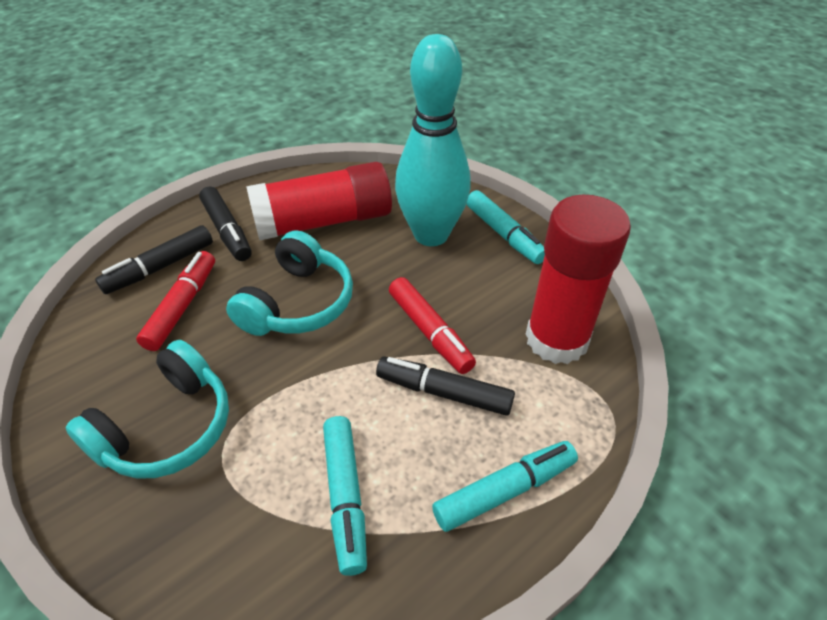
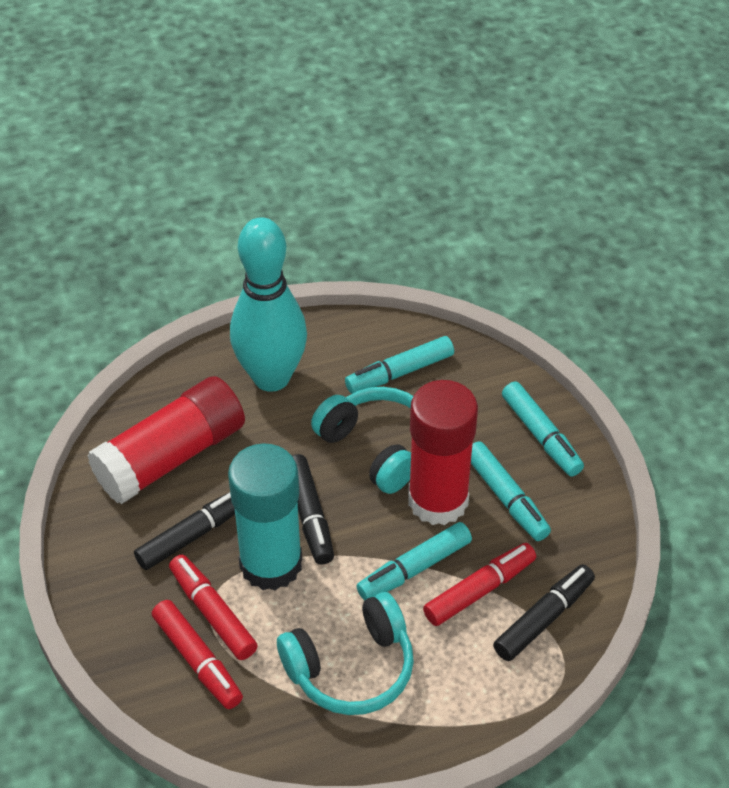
red marker: [136,251,215,351] [389,277,476,374] = 2 -> [152,600,243,709] [169,555,258,660] [423,543,536,626] = 3
turquoise glue stick: none = 0 -> [228,443,302,590] = 1
turquoise marker: [323,416,367,576] [432,441,578,532] [466,190,545,264] = 3 -> [345,336,454,394] [357,522,472,601] [471,442,551,541] [502,381,584,476] = 4

